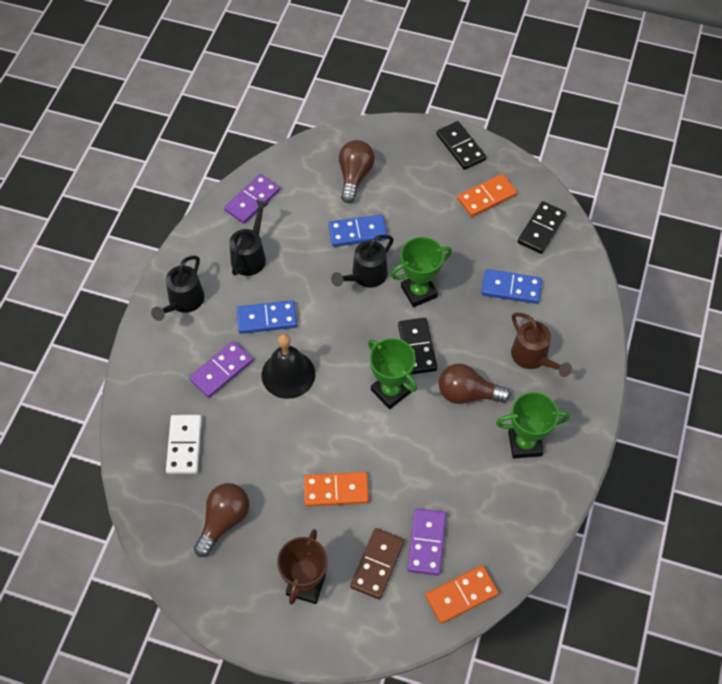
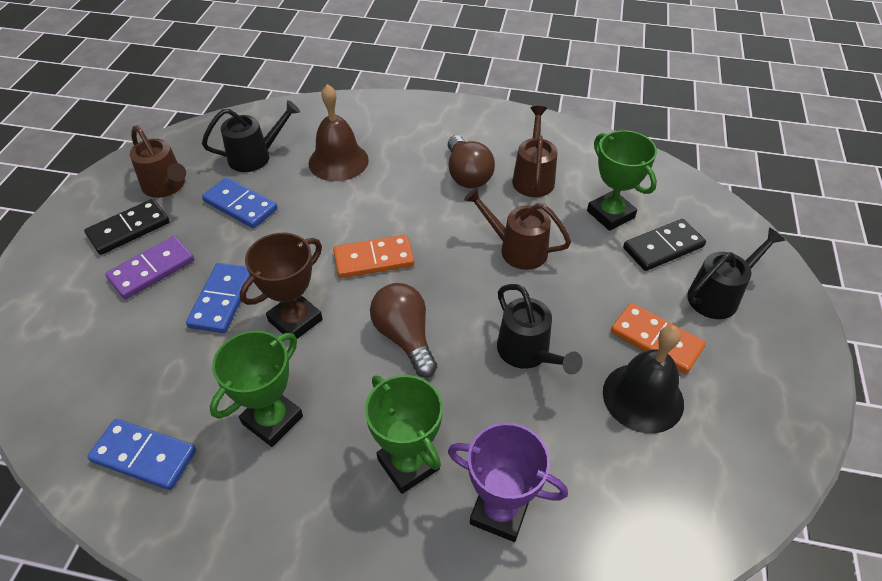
black domino: [398,318,437,375] [436,121,486,170] [517,201,566,254] = 3 -> [84,199,170,255] [623,219,706,271] = 2
brown bell: none = 0 -> [309,84,369,181] = 1
brown domino: [350,528,404,599] = 1 -> none = 0
brown light bulb: [194,483,249,557] [339,140,375,203] [439,363,511,404] = 3 -> [370,283,437,377] [448,135,495,188] = 2
brown watering can: [511,312,572,377] = 1 -> [130,125,186,198] [464,187,571,270] [512,106,558,197] = 3
orange domino: [304,472,369,507] [425,565,499,624] [457,174,517,217] = 3 -> [333,235,414,278] [611,303,706,374] = 2
purple domino: [189,341,253,398] [224,174,280,224] [407,508,446,576] = 3 -> [105,236,194,299] = 1
purple trophy: none = 0 -> [448,423,568,542] = 1
white domino: [166,415,202,474] = 1 -> none = 0

